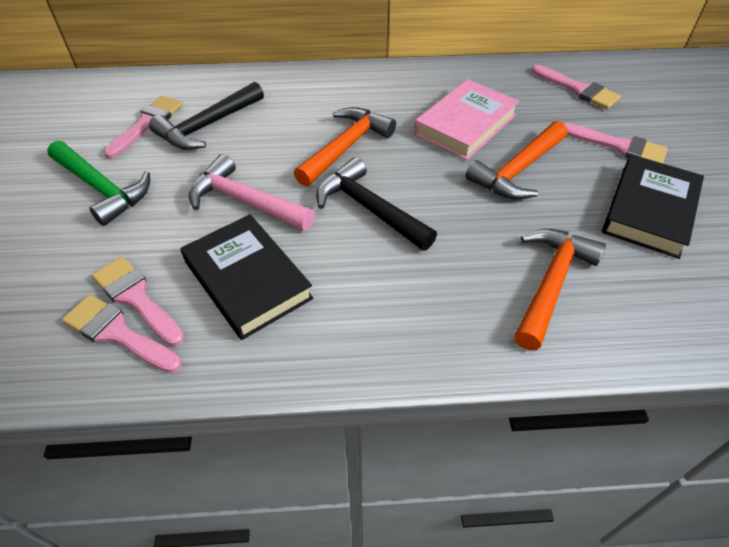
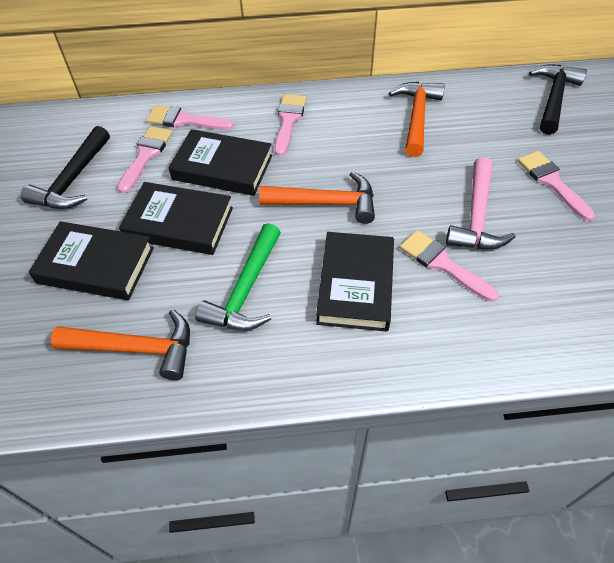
black book: [181,214,314,340] [602,155,704,259] = 2 -> [29,221,154,300] [119,182,233,255] [168,129,272,196] [316,232,394,332] = 4
pink book: [414,79,520,160] = 1 -> none = 0

